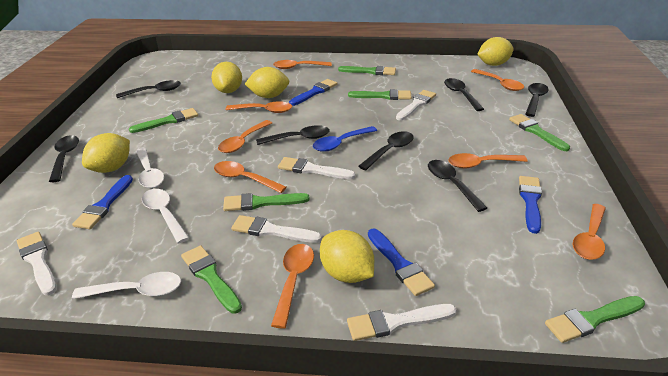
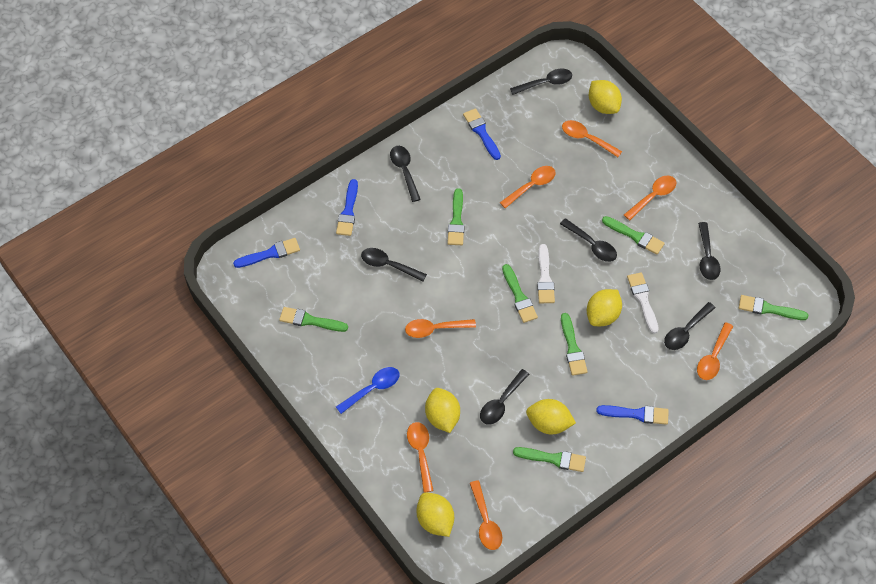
orange spoon: [214,161,286,193] [218,120,272,153] [226,101,292,113] [271,244,314,329] [273,60,332,69] [448,153,528,169] [471,69,524,91] [573,204,606,260] = 8 -> [405,319,476,338] [407,422,434,493] [470,480,502,550] [500,166,556,208] [562,120,622,157] [624,176,676,220] [697,322,733,380] = 7
white brush: [17,232,57,295] [231,215,322,243] [278,157,356,179] [347,304,457,341] [396,90,436,120] = 5 -> [537,244,555,303] [627,272,659,334] = 2
white spoon: [72,272,181,299] [136,148,164,188] [142,189,189,243] = 3 -> none = 0

